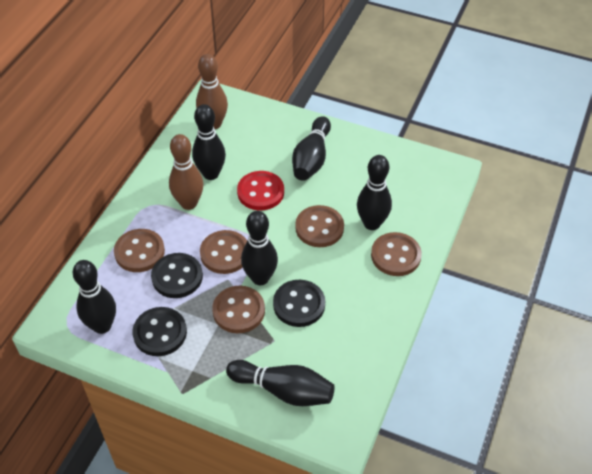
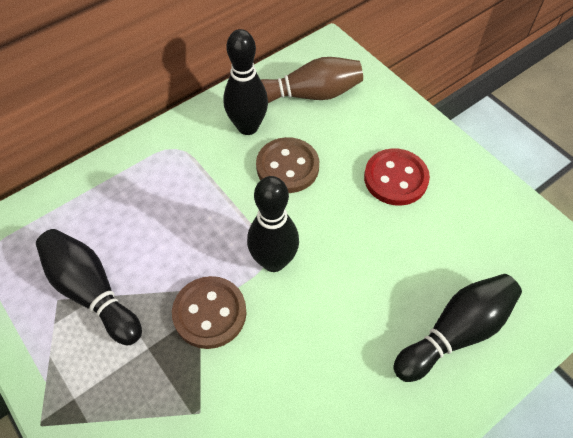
black bowling pin: [73,260,116,334] [192,104,226,180] [226,360,335,406] [241,211,278,285] [292,116,331,181] [357,155,392,230] = 6 -> [36,229,142,345] [223,29,268,135] [247,176,299,272] [394,274,522,382] = 4
black button: [132,307,187,356] [151,253,203,298] [273,280,325,327] = 3 -> none = 0
brown bowling pin: [169,134,203,210] [196,54,228,129] = 2 -> [261,57,363,103] = 1
brown button: [114,229,165,272] [200,230,247,274] [212,286,265,333] [295,205,344,247] [371,232,422,276] = 5 -> [172,276,246,349] [256,137,319,193] = 2

